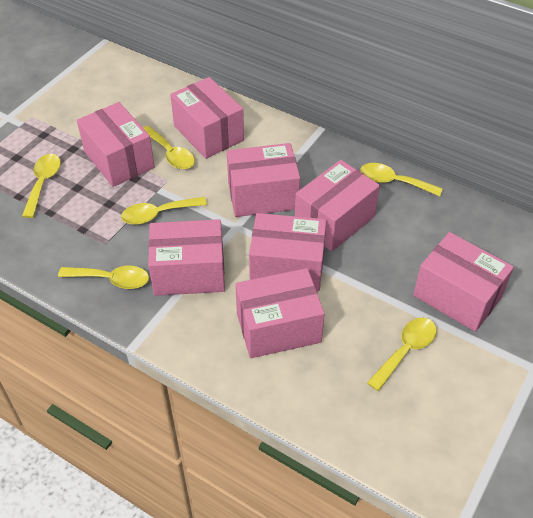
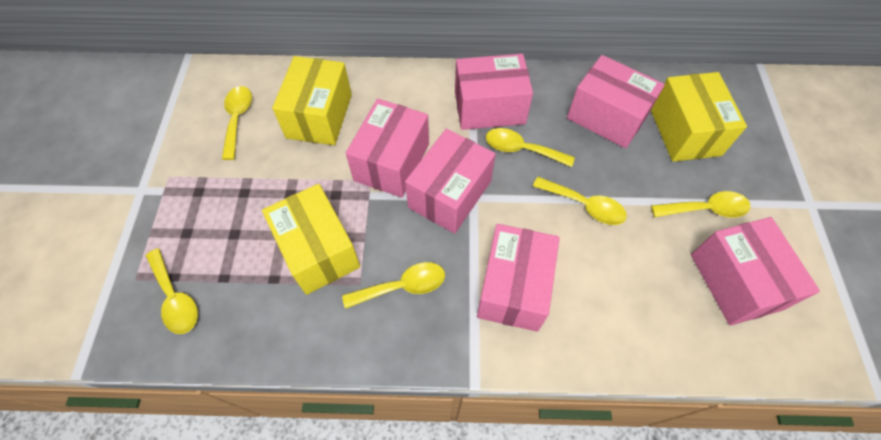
pink box: [77,102,155,187] [148,219,225,296] [170,77,244,159] [227,143,300,217] [235,268,325,358] [249,213,326,291] [295,160,380,252] [413,232,514,332] = 8 -> [346,99,429,198] [405,129,496,234] [455,54,533,130] [477,224,560,332] [567,55,665,148] [691,217,820,325] = 6
yellow box: none = 0 -> [262,184,361,295] [272,56,352,145] [651,72,747,162] = 3

